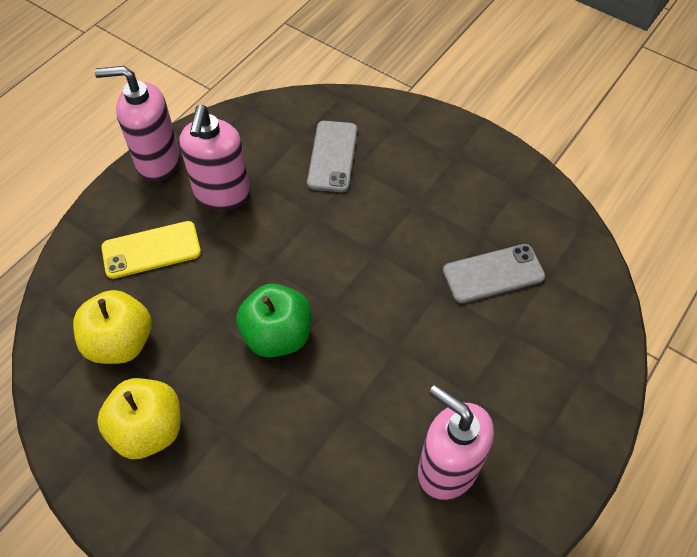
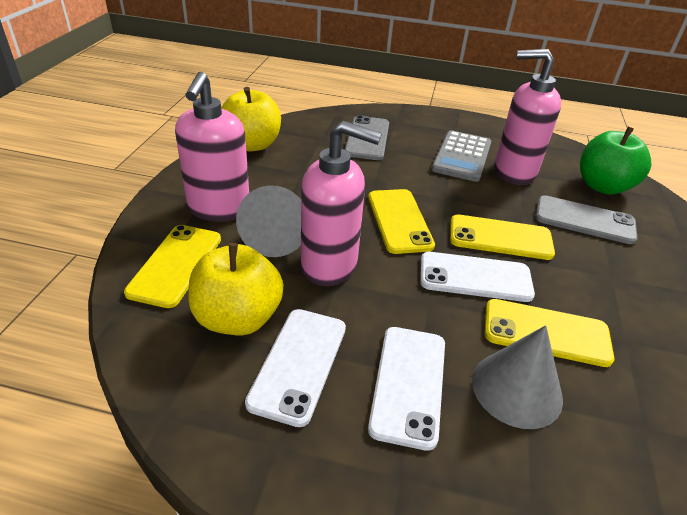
grey calculator: none = 0 -> [432,130,491,182] = 1
grey cone: none = 0 -> [236,185,301,257] [472,325,563,429] = 2
white phone: none = 0 -> [245,309,346,427] [368,327,445,451] [420,252,535,302] = 3
yellow phone: [101,221,201,279] = 1 -> [124,225,221,308] [368,189,435,254] [450,214,555,260] [485,299,614,367] = 4

